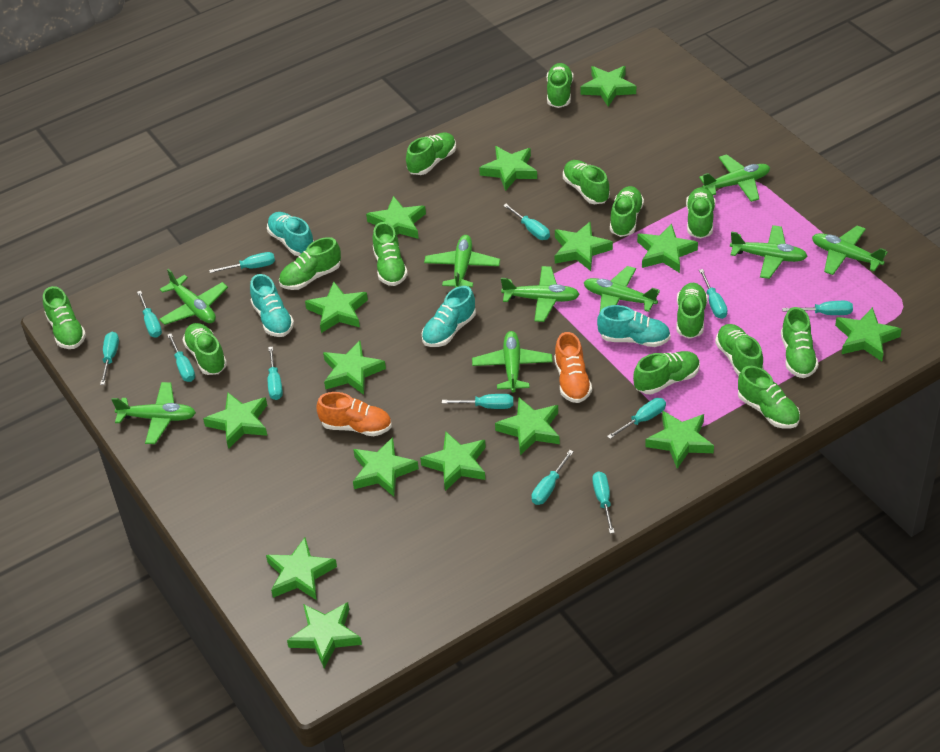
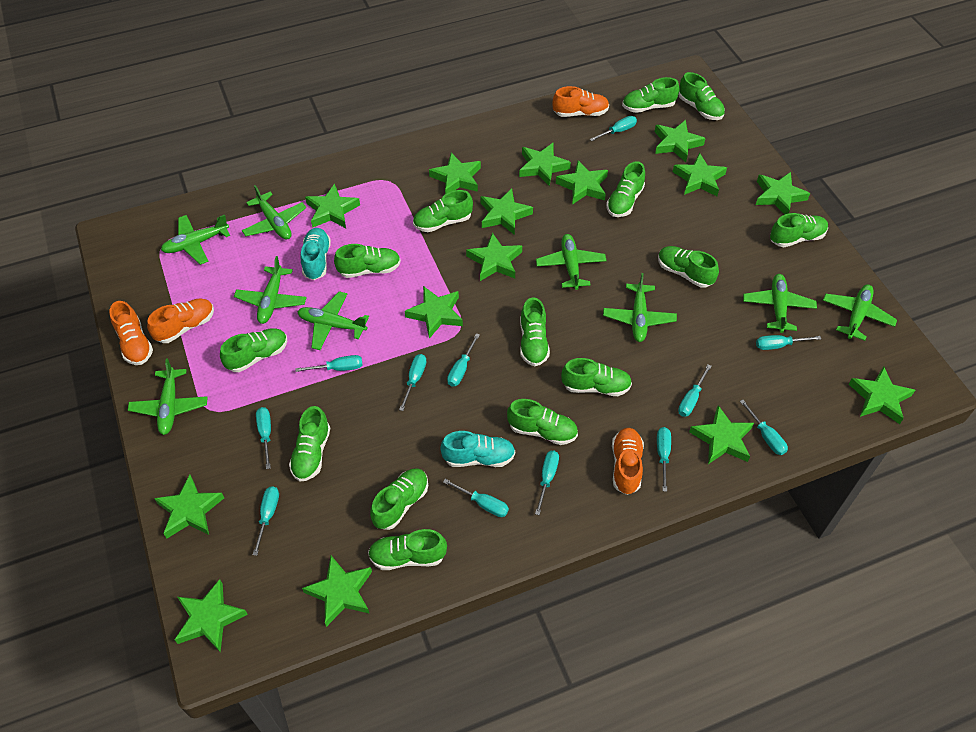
orange shoe: [317,392,392,436] [554,332,592,403] = 2 -> [109,301,153,365] [147,299,214,343] [553,86,609,117] [612,428,644,495] = 4
turquoise shoe: [250,274,294,337] [267,212,314,256] [422,286,476,347] [597,305,671,347] = 4 -> [300,228,331,280] [440,431,515,467] = 2

